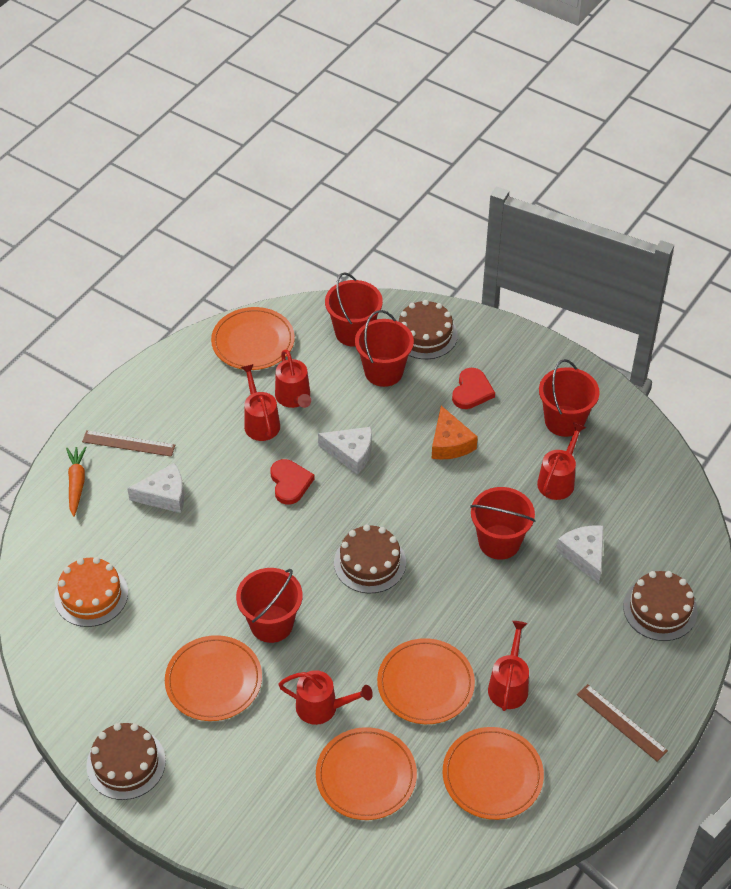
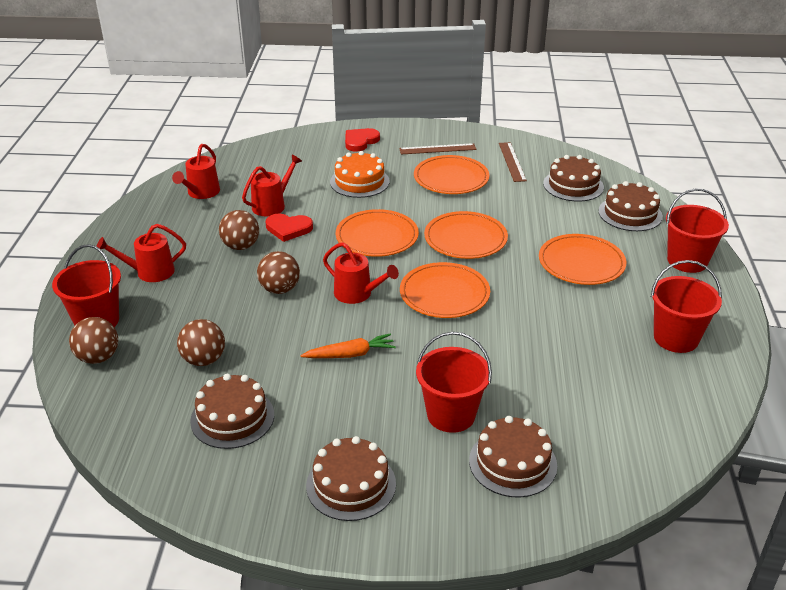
brown ball: none = 0 -> [69,317,118,364] [177,319,225,366] [219,210,259,250] [257,251,300,294] = 4
brown cake: [86,723,166,800] [334,525,406,593] [398,300,458,359] [623,571,698,641] = 4 -> [190,374,274,449] [306,436,396,521] [469,416,557,497] [543,155,604,201] [599,181,663,231] = 5
orange cheese: [432,406,478,460] = 1 -> none = 0
red bucket: [236,568,303,643] [325,272,383,347] [355,310,414,387] [470,487,535,560] [539,359,600,437] = 5 -> [52,244,121,327] [416,332,492,433] [651,260,722,353] [666,188,729,273] = 4
red watering can: [241,364,280,441] [275,349,311,408] [278,670,373,725] [488,621,529,711] [537,422,586,500] = 5 -> [97,224,186,282] [172,144,220,199] [242,155,302,216] [323,242,399,304] = 4
white cheese: [127,463,184,513] [318,427,372,475] [556,525,604,584] = 3 -> none = 0

